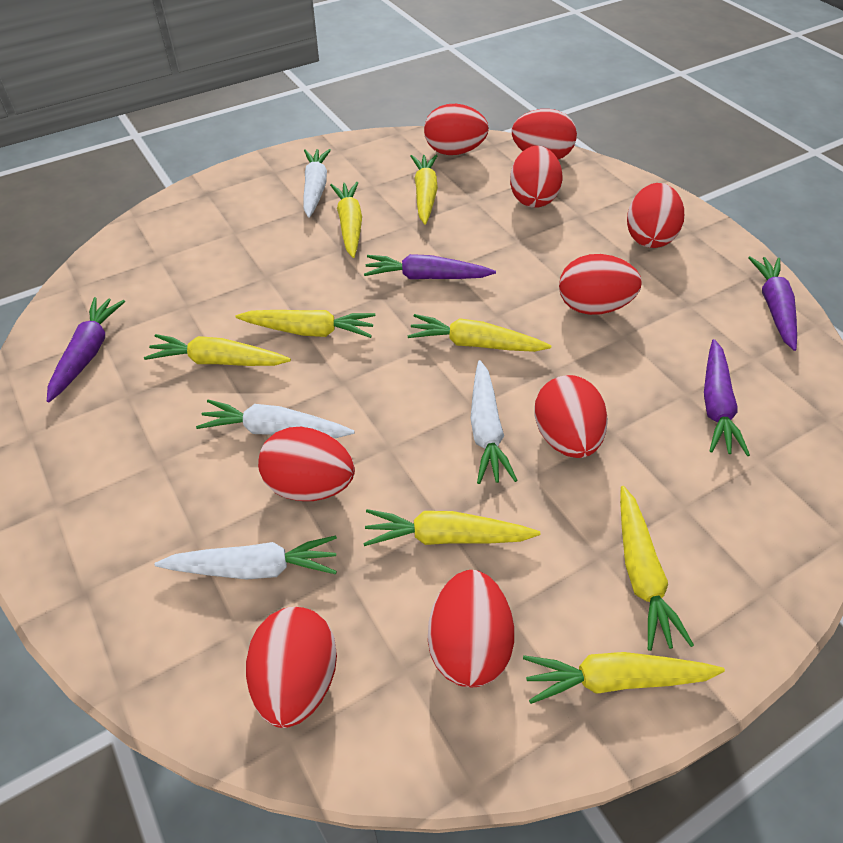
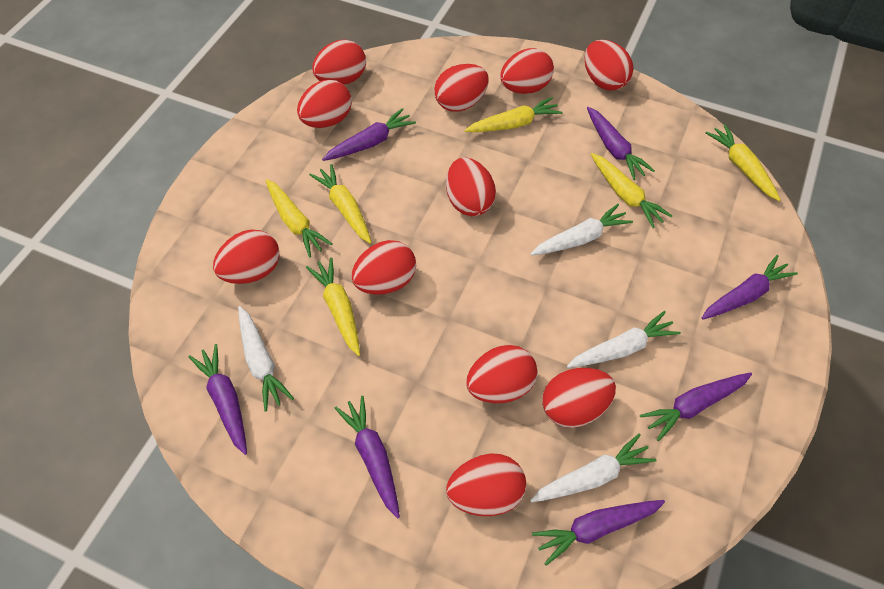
purple carrot: [47,297,125,402] [364,254,496,279] [704,339,750,456] [748,256,797,351] = 4 -> [188,344,247,455] [322,108,416,161] [335,396,400,519] [532,500,665,566] [587,107,655,180] [640,372,752,441] [702,255,798,320] = 7
red egg: [246,607,337,728] [258,427,355,501] [424,104,489,155] [428,570,514,687] [510,146,563,208] [512,109,577,160] [534,375,608,458] [559,254,642,315] [627,183,684,248] = 9 -> [213,230,280,284] [297,79,352,128] [312,40,366,85] [352,240,416,295] [434,64,489,112] [446,157,496,216] [446,453,526,516] [466,345,537,403] [500,48,554,94] [542,368,616,428] [585,40,633,91] = 11
yellow carrot: [144,334,291,366] [235,310,375,338] [330,182,362,258] [363,509,540,546] [407,314,551,352] [411,155,438,225] [523,652,725,704] [620,486,694,651] = 8 -> [265,179,332,257] [306,257,360,356] [309,164,372,244] [464,97,563,132] [591,153,672,228] [705,124,781,201] = 6

